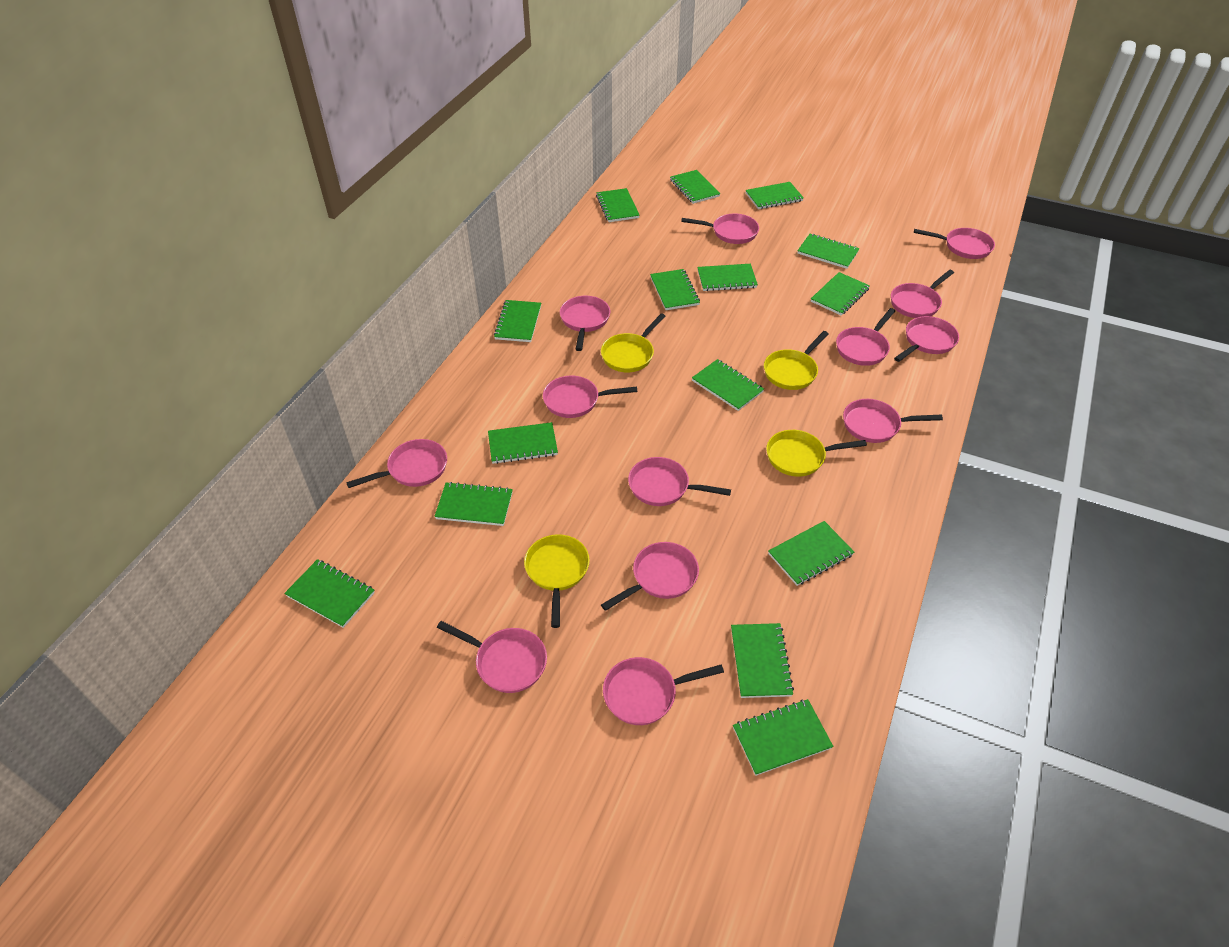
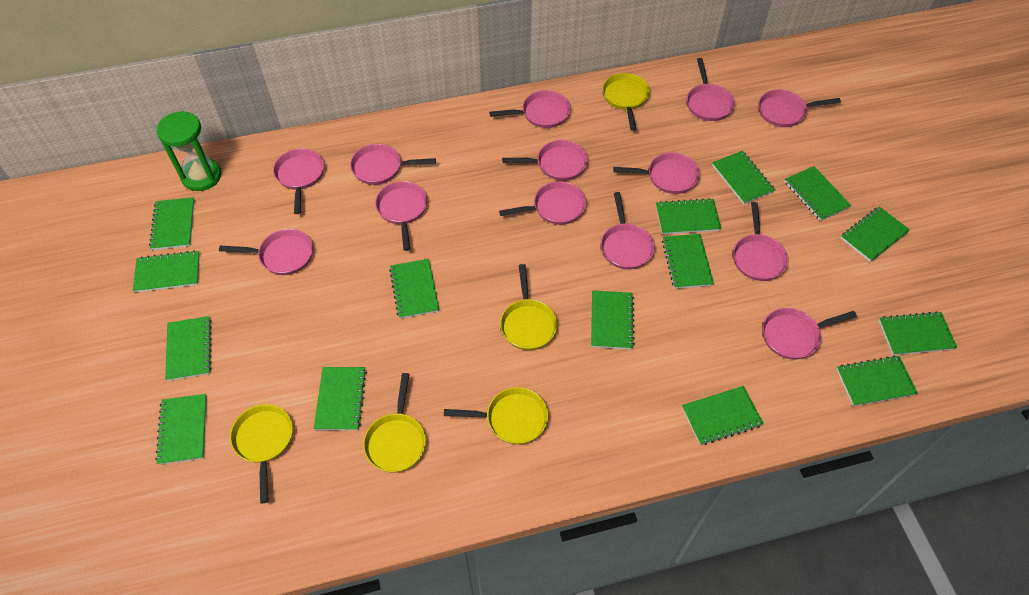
green hourglass: none = 0 -> [156,111,222,191] = 1
yellow pan: [524,534,590,628] [601,313,666,372] [764,331,828,390] [766,430,867,477] = 4 -> [230,404,293,503] [363,373,426,472] [444,387,548,444] [500,264,557,350] [602,73,650,131] = 5

